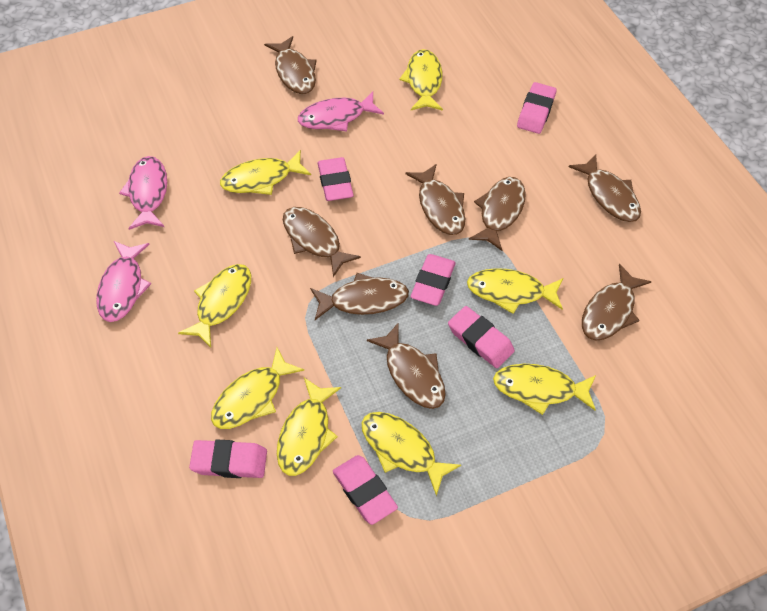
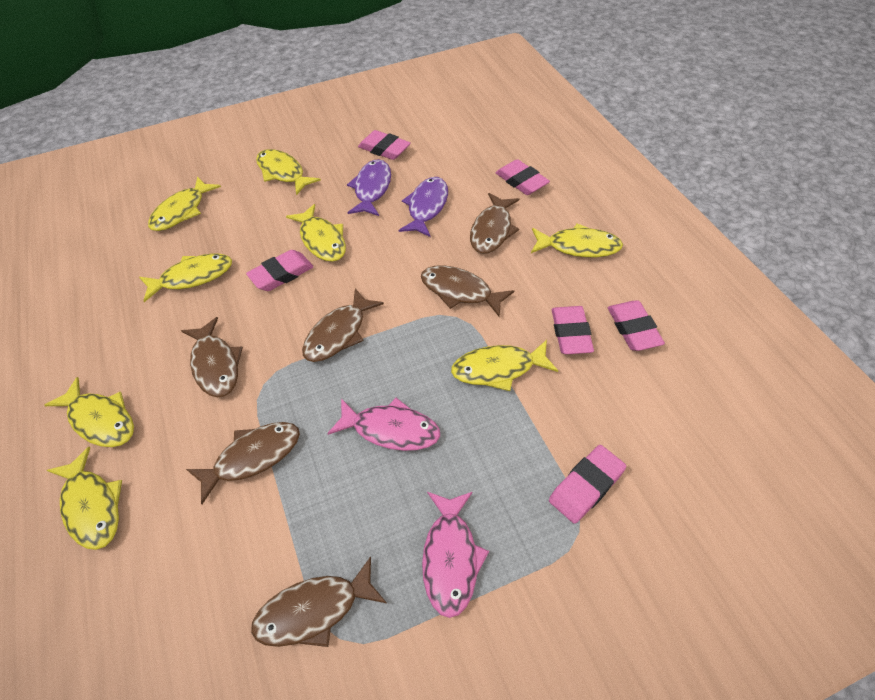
brown fish: [264,36,317,94] [283,207,361,277] [310,273,409,320] [367,322,446,409] [405,164,465,235] [469,177,526,251] [569,154,641,222] [582,264,652,341] = 8 -> [181,317,243,398] [186,422,300,504] [251,556,387,647] [302,289,384,362] [421,265,514,317] [470,193,519,254] = 6
pink fish: [96,241,151,322] [119,156,167,230] [298,91,384,132] = 3 -> [327,398,440,451] [422,492,489,618] = 2
purple fish: none = 0 -> [347,159,391,216] [399,177,448,237] = 2

